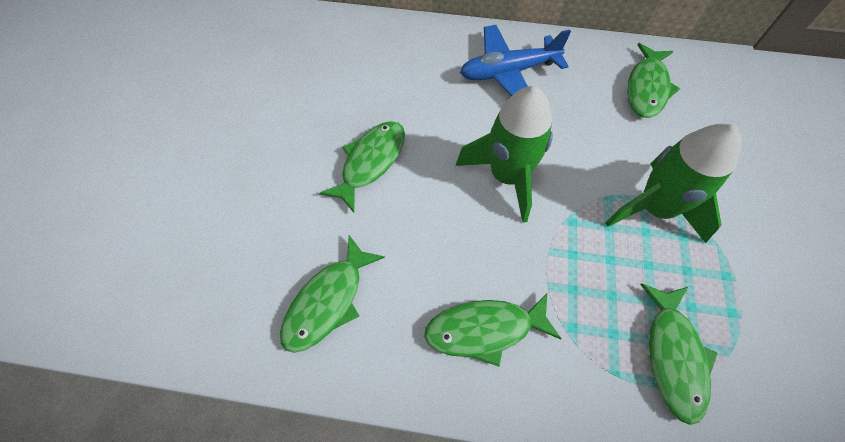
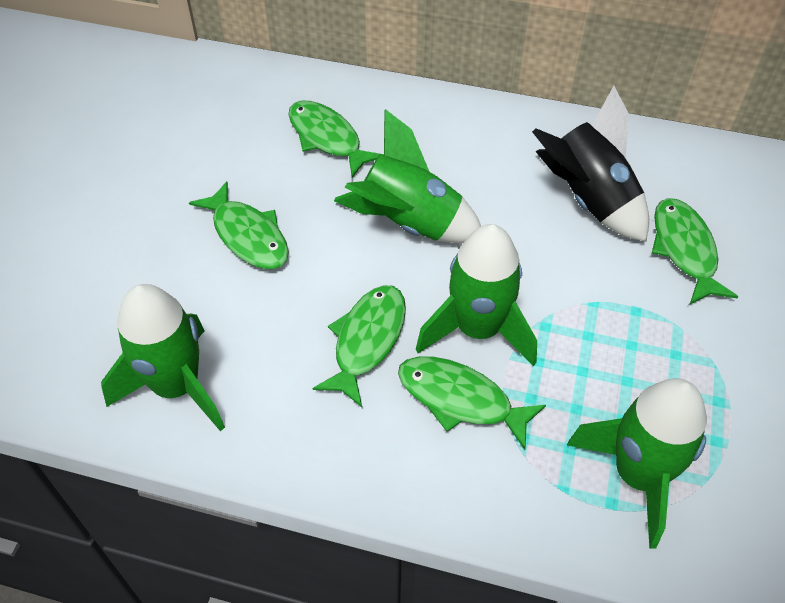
black rocket: none = 0 -> [532,86,649,242] = 1
blue plane: [460,25,571,96] = 1 -> none = 0
green rocket: [455,86,553,223] [605,123,742,243] = 2 -> [101,284,225,431] [334,109,481,243] [416,224,537,366] [567,378,707,549] = 4

